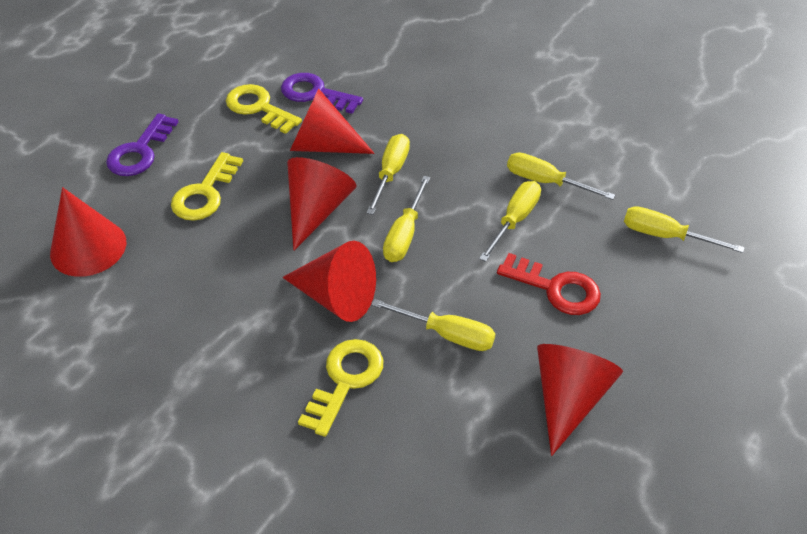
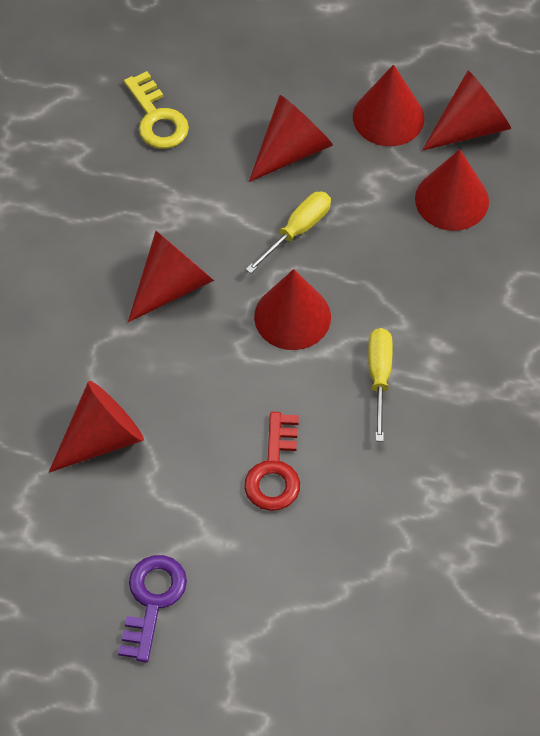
purple key: [106,113,178,176] [281,73,363,114] = 2 -> [118,555,187,663] = 1
red cone: [50,187,126,277] [282,241,376,322] [287,157,356,251] [290,88,375,154] [537,344,623,456] = 5 -> [49,381,144,473] [128,231,214,322] [249,95,333,182] [254,269,331,350] [353,64,425,146] [415,149,489,231] [422,71,511,150] = 7
yellow key: [171,152,243,221] [226,84,302,134] [298,339,383,437] = 3 -> [124,71,189,149] = 1
yellow screwdriver: [366,134,410,215] [371,299,495,351] [383,176,430,262] [479,181,541,262] [507,153,615,200] [624,206,745,253] = 6 -> [245,191,331,274] [368,328,393,442] = 2

